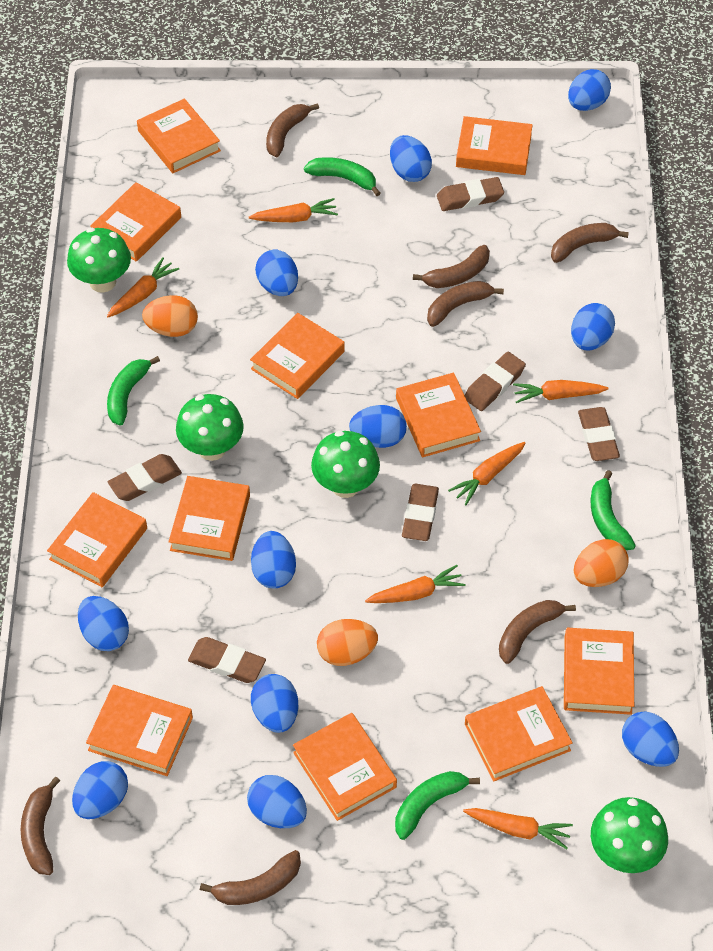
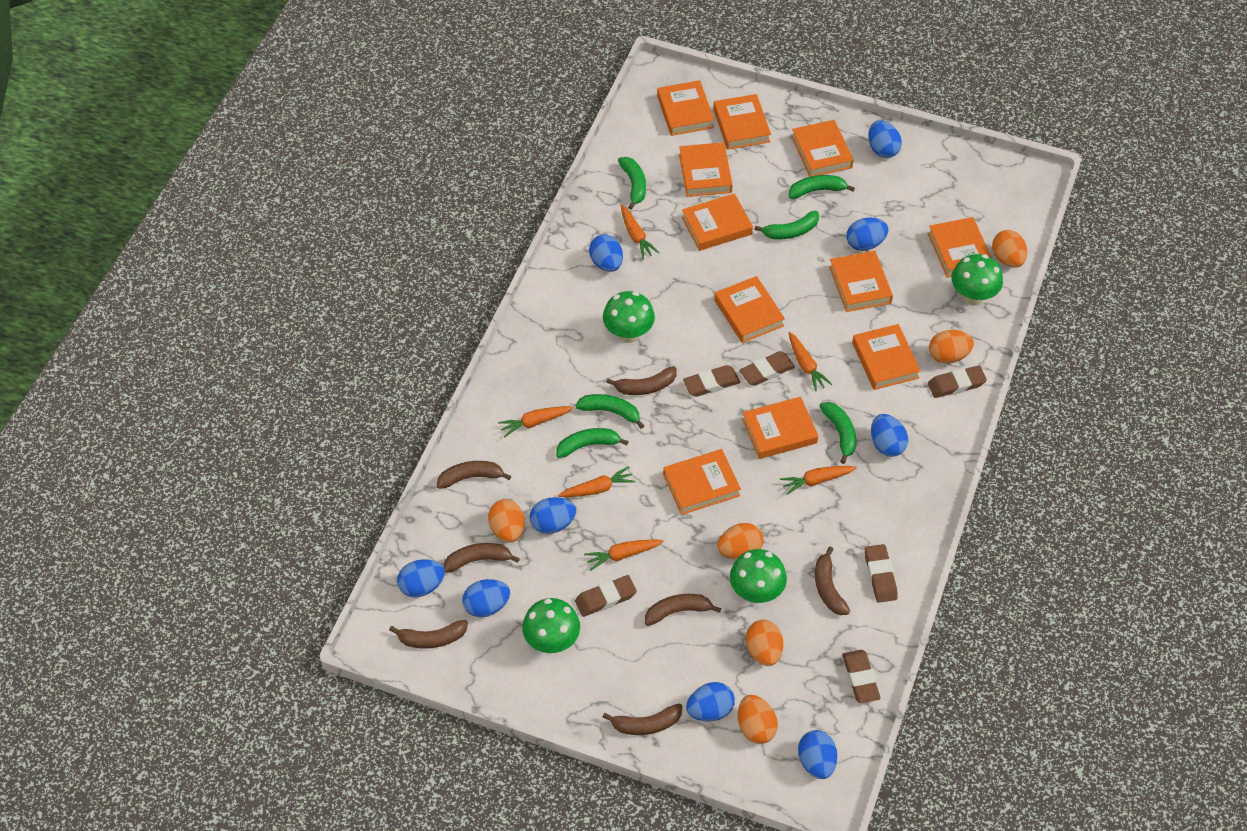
blue egg: [72,761,128,819] [78,596,129,651] [247,775,307,828] [251,531,296,589] [251,674,298,733] [255,250,298,296] [349,405,407,448] [390,135,432,182] [568,69,611,111] [571,303,615,351] [622,711,679,767] = 11 -> [397,559,445,598] [462,579,510,618] [530,497,576,534] [589,234,623,272] [686,682,735,722] [798,730,837,779] [846,217,888,251] [868,120,902,158] [871,414,908,457] = 9
green banana: [107,356,160,426] [304,157,381,196] [395,771,480,840] [591,470,636,550] = 4 -> [556,428,629,458] [575,394,644,429] [618,157,646,210] [754,211,819,240] [789,175,855,199] [819,402,856,464] = 6
orange egg: [142,295,198,337] [317,619,378,666] [574,539,629,587] = 3 -> [488,499,525,543] [717,523,763,560] [738,695,778,744] [746,620,783,666] [929,330,974,364] [992,230,1027,267] = 6

